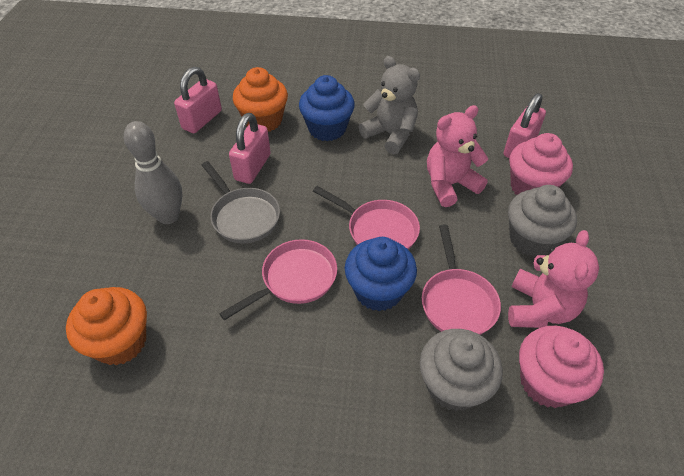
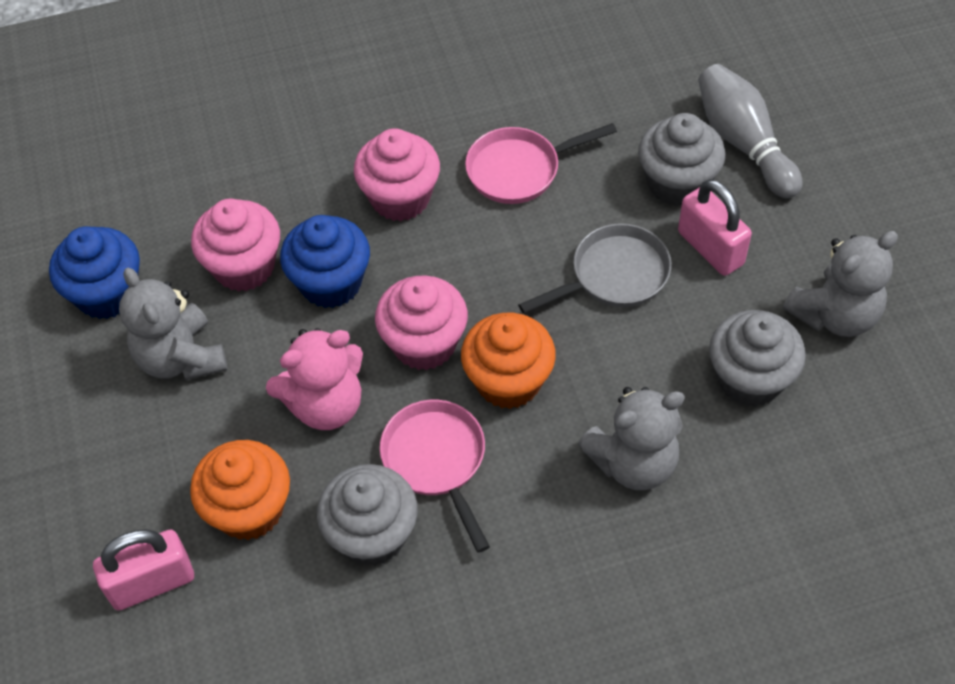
grey cupcake: [420,329,503,411] [508,185,577,257] = 2 -> [317,464,418,566] [638,113,725,206] [709,310,806,407] = 3
grey teddy bear: [359,56,420,154] = 1 -> [119,268,227,380] [578,387,685,490] [783,231,898,337] = 3
pink cupcake: [509,133,573,195] [519,326,604,408] = 2 -> [191,198,280,292] [354,128,440,221] [375,276,468,370] = 3
pink padlock: [174,67,222,133] [229,113,271,184] [503,93,546,158] = 3 -> [93,529,194,611] [678,179,752,276] = 2
pink pan: [219,239,337,320] [313,186,420,249] [422,225,501,335] = 3 -> [380,400,490,553] [465,123,617,204] = 2
pink teddy bear: [427,105,488,207] [508,230,599,328] = 2 -> [266,328,363,430] = 1

